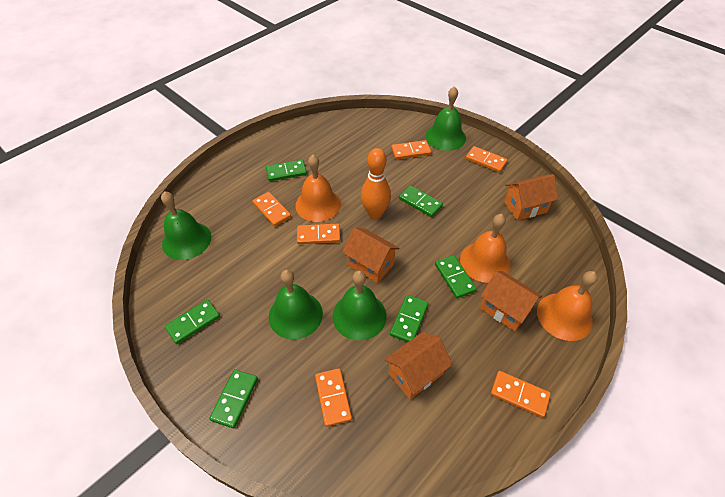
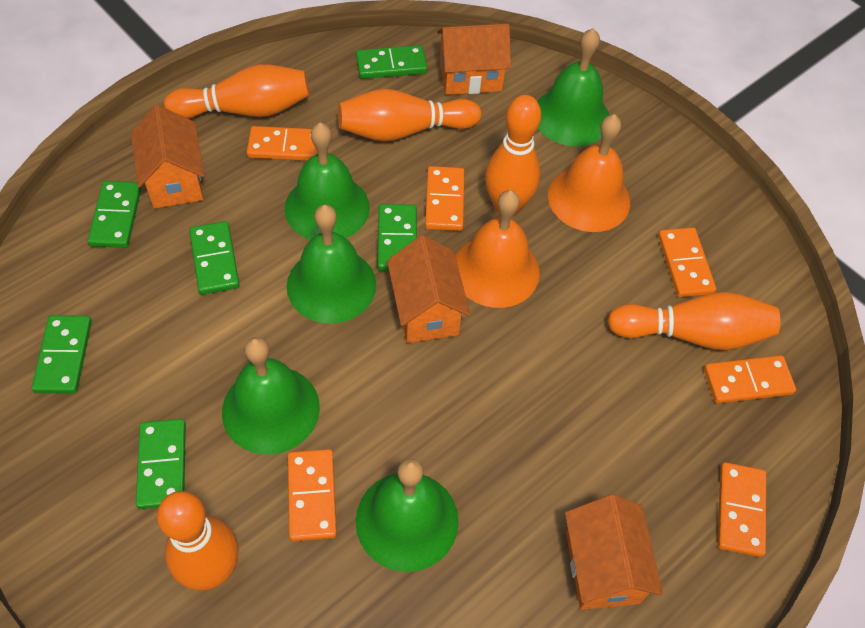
green bell: [161,191,211,260] [269,270,323,340] [333,270,387,341] [426,86,466,151] = 4 -> [222,337,320,455] [285,123,370,240] [287,204,376,324] [356,458,459,572] [537,28,609,146] = 5
orange bell: [295,155,341,222] [460,214,511,283] [537,271,598,341] = 3 -> [455,190,540,308] [548,114,630,232] = 2
orange bowling pin: [361,148,391,219] = 1 -> [157,491,239,591] [164,64,309,119] [338,89,481,141] [485,95,541,216] [608,292,780,350] = 5

